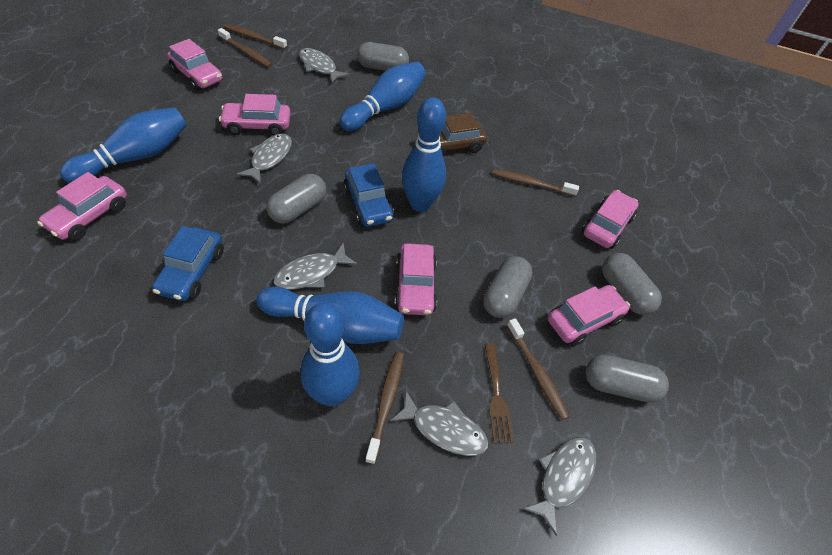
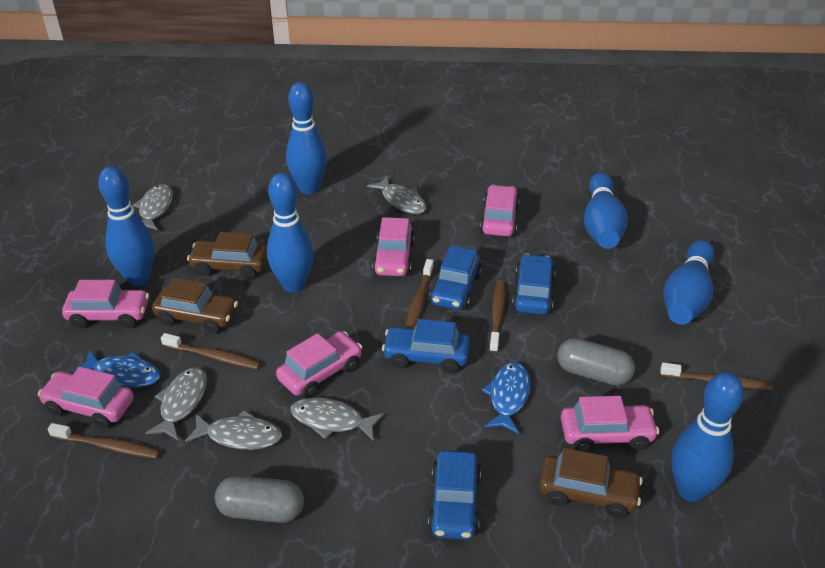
blue bowling pin: [60,107,187,183] [256,287,404,344] [300,303,360,407] [340,62,426,131] [402,97,446,212] = 5 -> [98,166,154,286] [267,173,314,293] [286,82,327,194] [584,173,628,249] [664,240,714,325] [671,372,744,502] = 6
blue car: [152,226,224,301] [343,163,394,227] = 2 -> [382,319,470,373] [428,450,481,540] [430,246,482,310] [512,254,556,315] = 4
blue fish: none = 0 -> [72,350,161,387] [482,362,530,434] = 2
brown car: [418,113,487,156] = 1 -> [152,278,238,333] [187,232,267,279] [539,448,643,518] = 3
brown fork: [485,344,514,444] = 1 -> none = 0
grey capsule: [266,174,326,224] [357,42,409,71] [483,256,533,318] [585,355,669,403] [602,253,662,315] = 5 -> [215,476,304,523] [557,338,635,385] = 2

